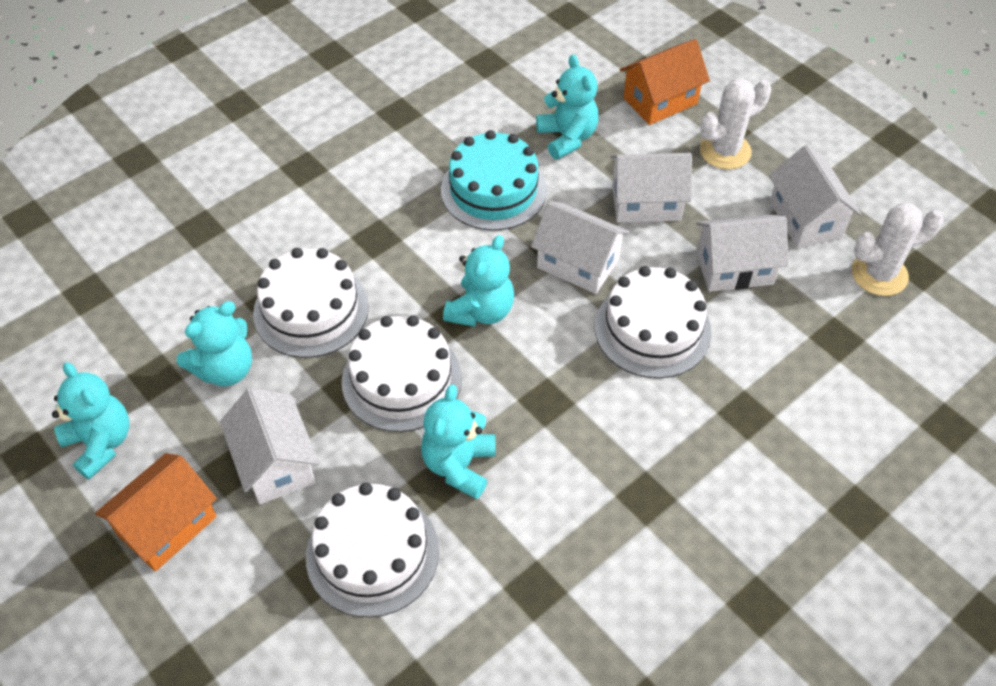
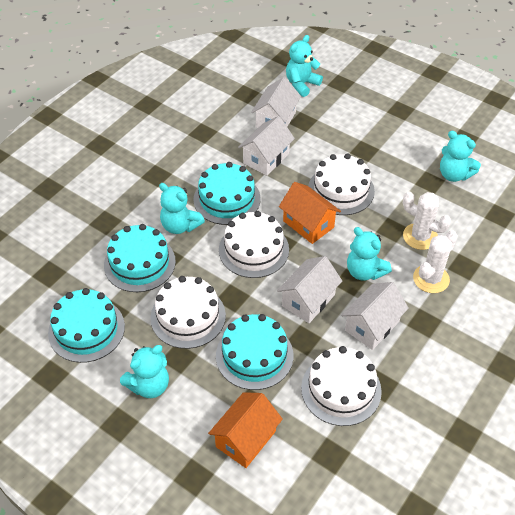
turquoise cake: [441,130,547,231] = 1 -> [48,288,125,363] [104,224,176,292] [193,162,261,225] [216,314,293,390] = 4
white house: [220,388,319,505] [531,201,630,294] [611,153,692,222] [696,214,789,292] [769,145,861,248] = 5 -> [238,116,295,176] [251,77,301,128] [277,256,342,323] [341,282,409,350] = 4

